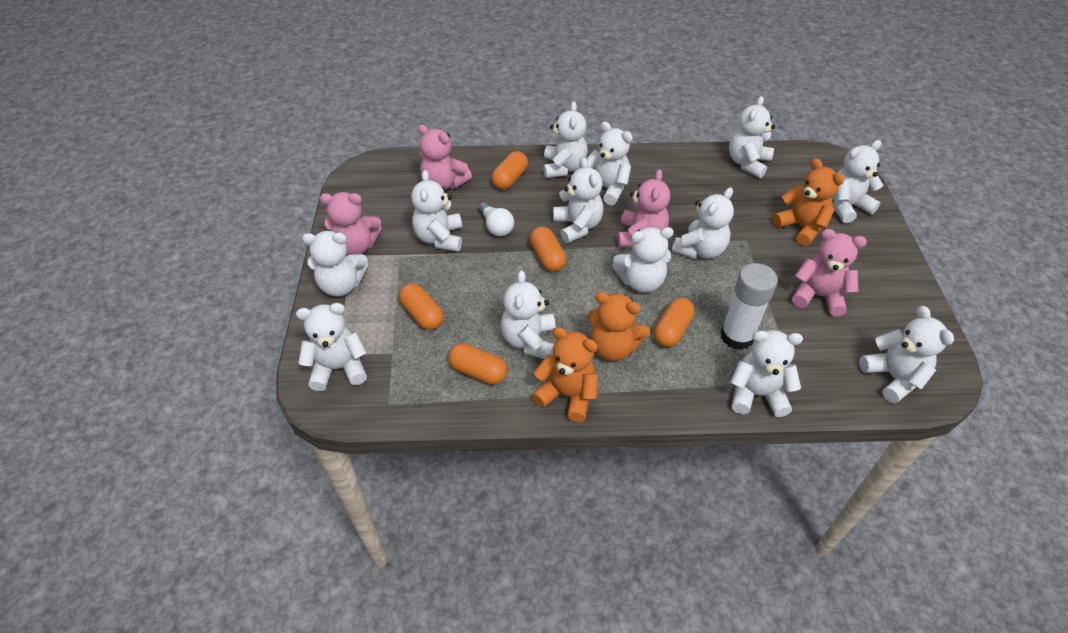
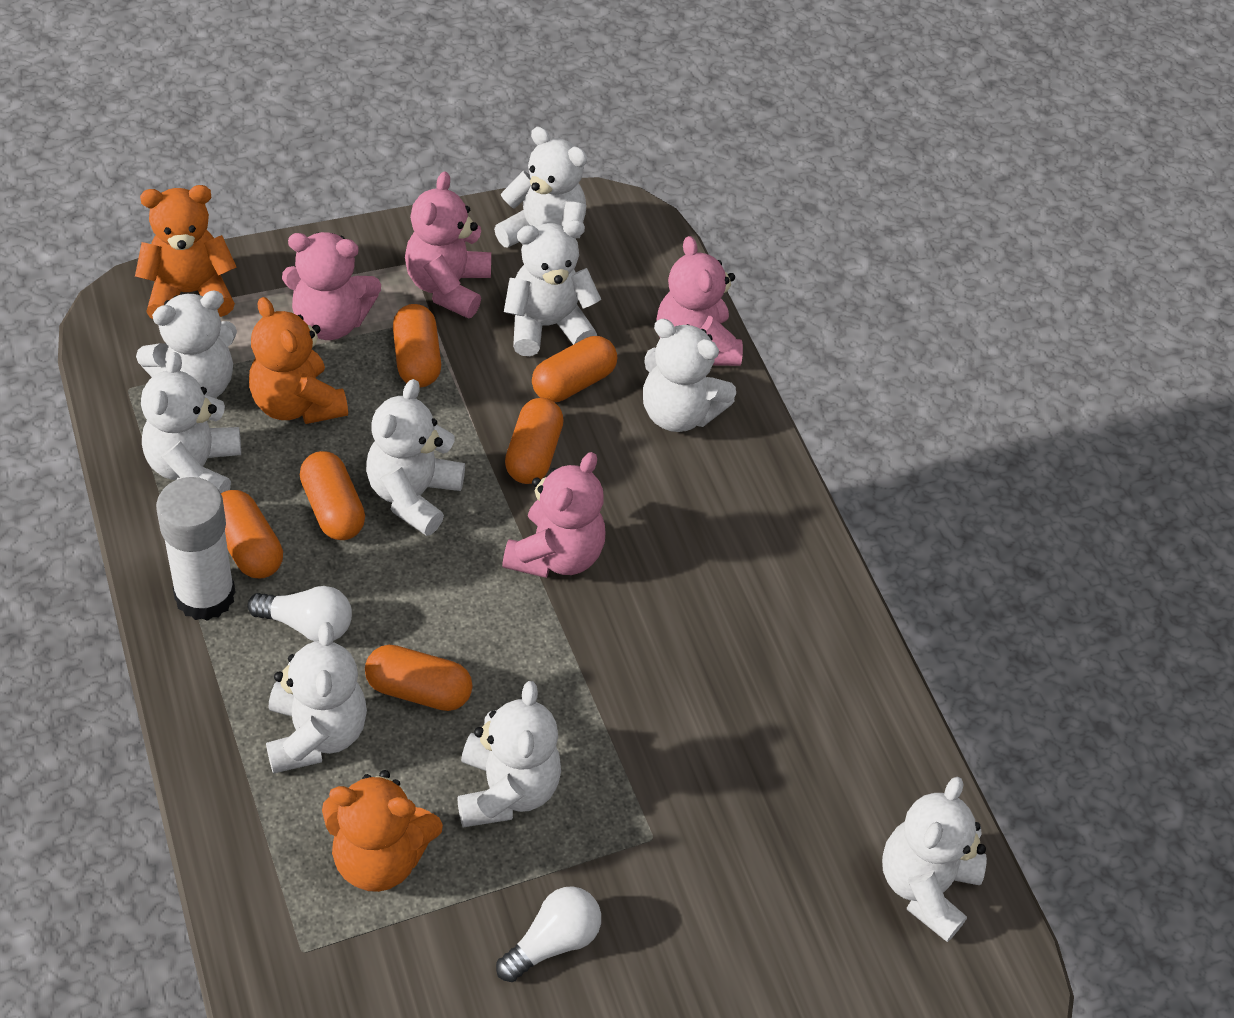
orange capsule: [399,283,444,330] [448,343,507,385] [491,151,528,190] [530,226,566,272] [654,298,695,347] = 5 -> [221,490,283,578] [300,451,365,540] [365,645,472,711] [393,304,441,387] [505,398,564,484] [532,336,617,402] = 6
white light bulb: [478,202,514,236] = 1 -> [248,586,352,642] [496,886,601,982] = 2
white teddy bear: [296,303,367,391] [302,231,368,296] [411,170,462,252] [501,270,556,359] [543,101,588,178] [553,157,603,243] [586,121,633,206] [612,227,674,293] [672,187,734,259] [729,96,775,178] [730,330,803,417] [831,140,883,223] [859,306,954,404] = 13 -> [136,291,237,398] [141,352,241,493] [266,622,367,774] [366,379,465,536] [457,681,561,827] [494,127,587,248] [504,220,601,356] [643,319,736,432] [882,777,987,942] = 9

